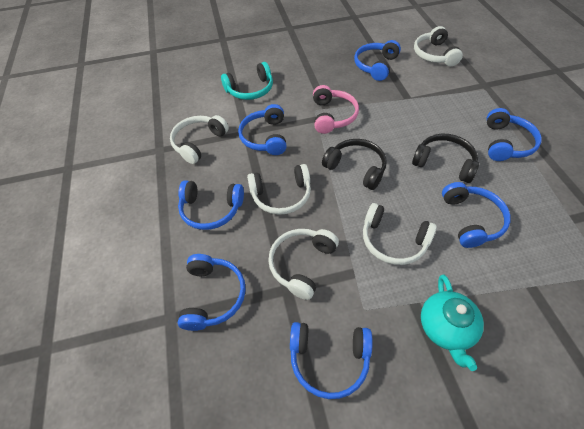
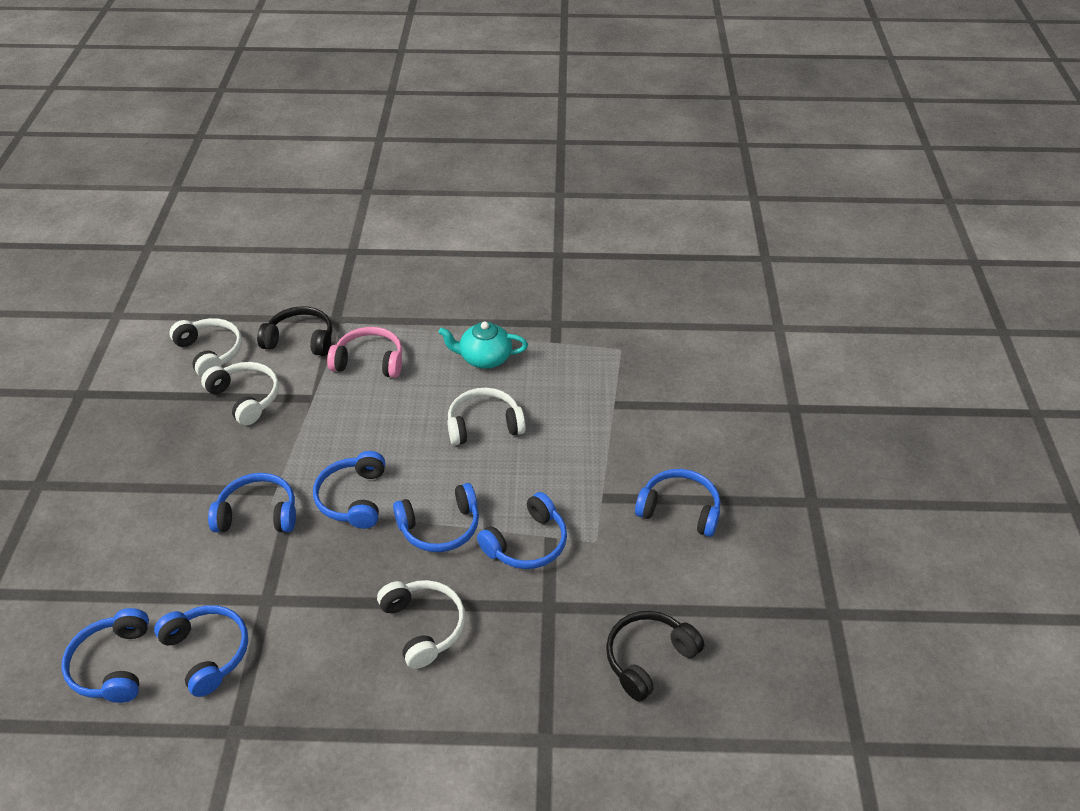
turquoise headphones: [221,62,273,100] = 1 -> none = 0
white headphones: [170,115,229,164] [247,164,311,215] [268,229,339,300] [363,203,437,265] [414,26,463,66] = 5 -> [169,318,242,377] [201,362,279,425] [377,580,465,669] [447,388,526,445] = 4

